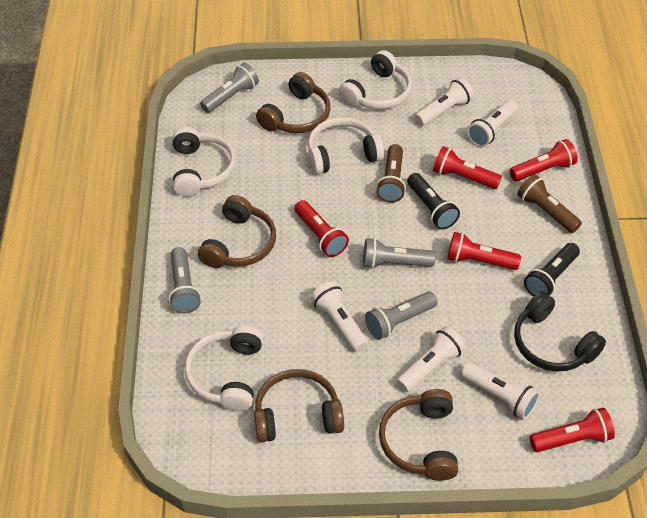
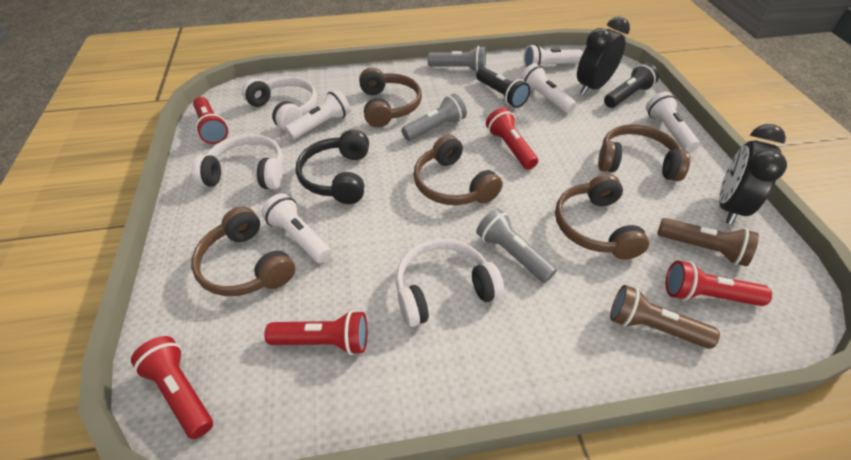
black clock: none = 0 -> [577,16,630,95] [719,124,787,225] = 2
brown headphones: [198,195,276,268] [254,369,344,443] [256,72,331,133] [379,389,458,481] = 4 -> [191,207,295,296] [359,67,422,127] [413,135,503,205] [555,174,649,259] [598,124,690,181] = 5
grey flashlight: [169,247,201,313] [200,63,259,113] [363,238,436,269] [365,292,437,340] = 4 -> [401,94,467,141] [427,46,486,72] [476,208,557,283] = 3
white headphones: [173,127,236,196] [185,325,263,411] [308,117,384,174] [339,50,412,109] = 4 -> [192,134,283,190] [242,76,317,130] [396,239,504,327] = 3

